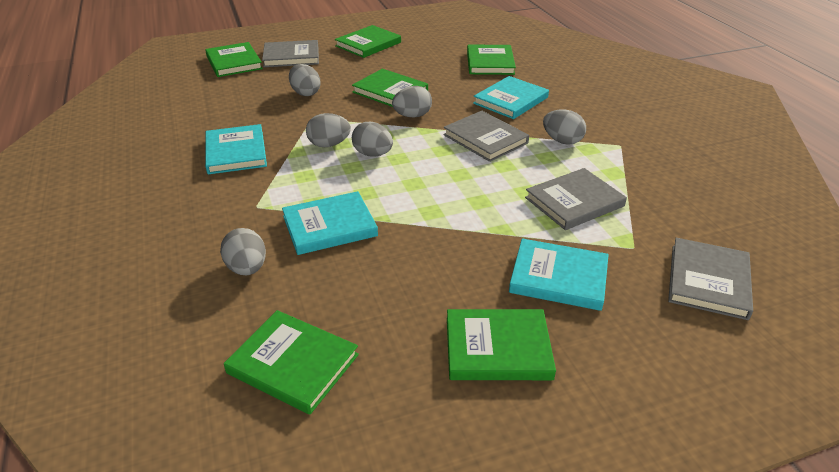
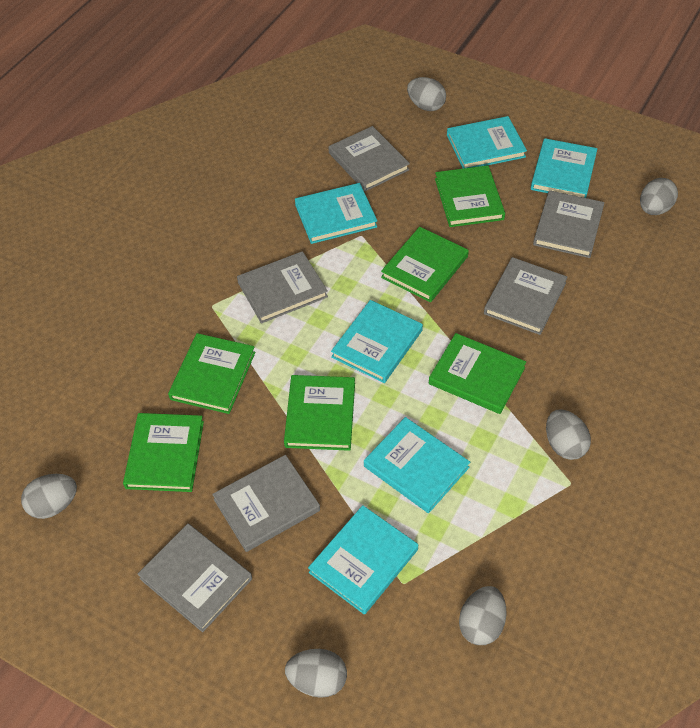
grey book: [262,40,319,67] [443,111,529,162] [525,168,627,230] [668,238,753,320] = 4 -> [138,524,252,632] [212,455,320,552] [237,251,328,323] [329,126,410,191] [484,257,567,335] [533,190,605,258] = 6
turquoise book: [205,124,267,174] [282,191,378,255] [473,76,549,119] [509,239,609,311] = 4 -> [295,183,377,244] [308,505,418,615] [331,300,423,383] [364,417,470,513] [447,116,527,169] [531,138,597,198] = 6

